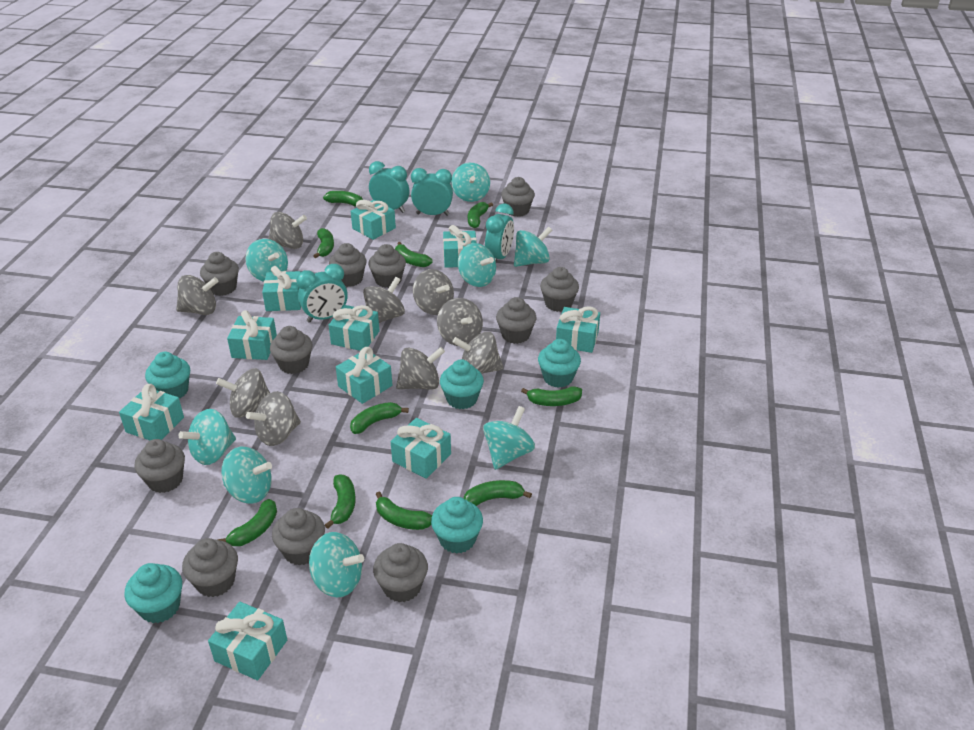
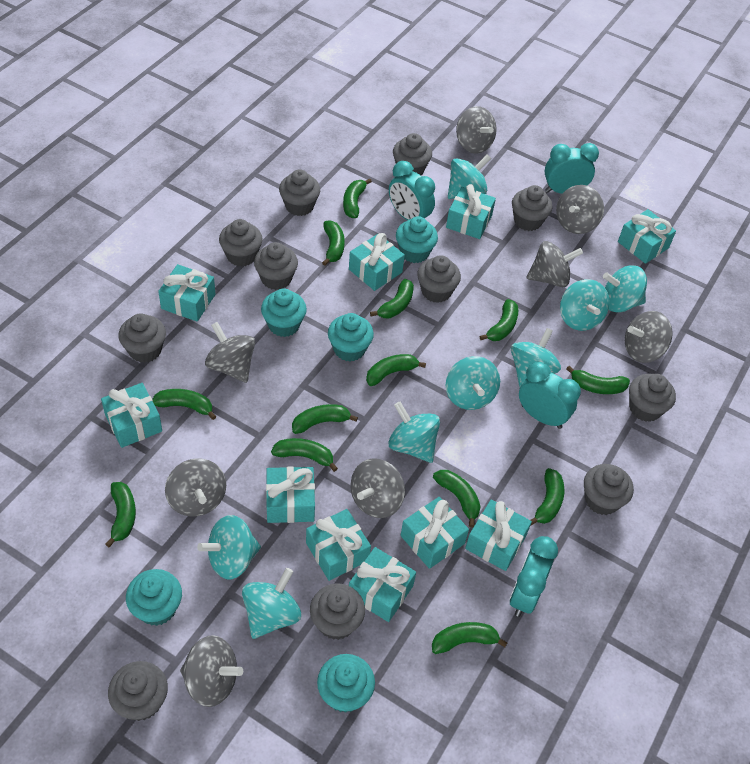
green banana: [218,499,277,546] [313,228,334,258] [323,191,363,207] [325,474,356,529] [350,402,409,434] [376,491,432,530] [395,242,432,267] [464,480,532,506] [468,202,493,228] [521,386,582,406] = 10 -> [105,482,136,547] [152,389,216,420] [271,438,338,472] [292,404,358,434] [322,220,345,266] [343,178,372,218] [366,354,426,386] [370,279,414,318] [432,622,508,654] [433,470,481,528] [480,299,518,341] [531,468,564,525] [566,366,630,394] = 13
grey spinning top: [176,275,219,315] [216,368,270,418] [246,391,301,446] [268,212,307,249] [363,277,405,323] [396,347,445,390] [413,269,454,315] [437,298,483,346] [452,332,504,374] = 9 -> [165,458,226,516] [180,635,243,707] [205,322,255,383] [350,458,405,518] [456,106,497,154] [526,241,583,287] [556,185,604,234] [625,311,673,363] = 8

